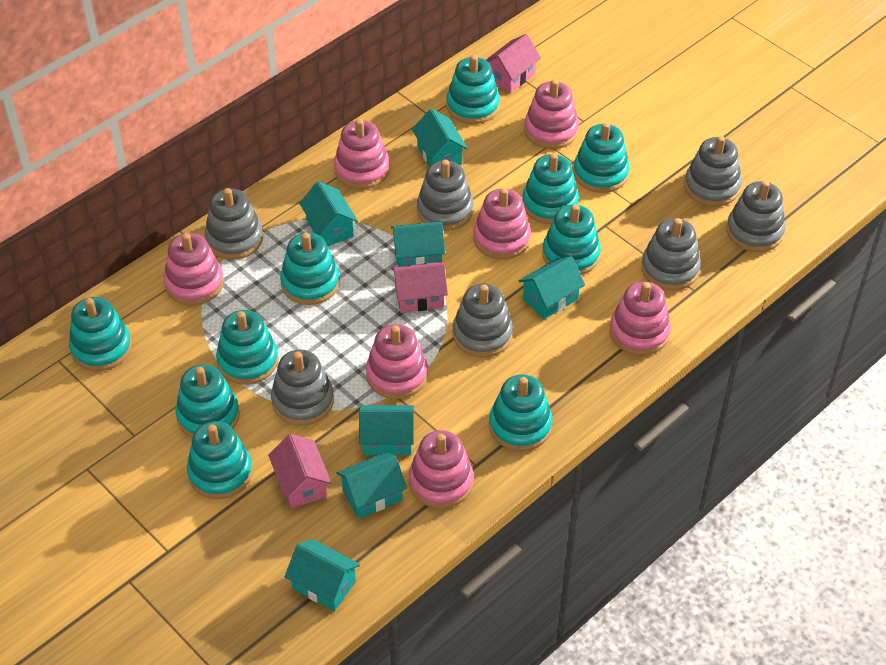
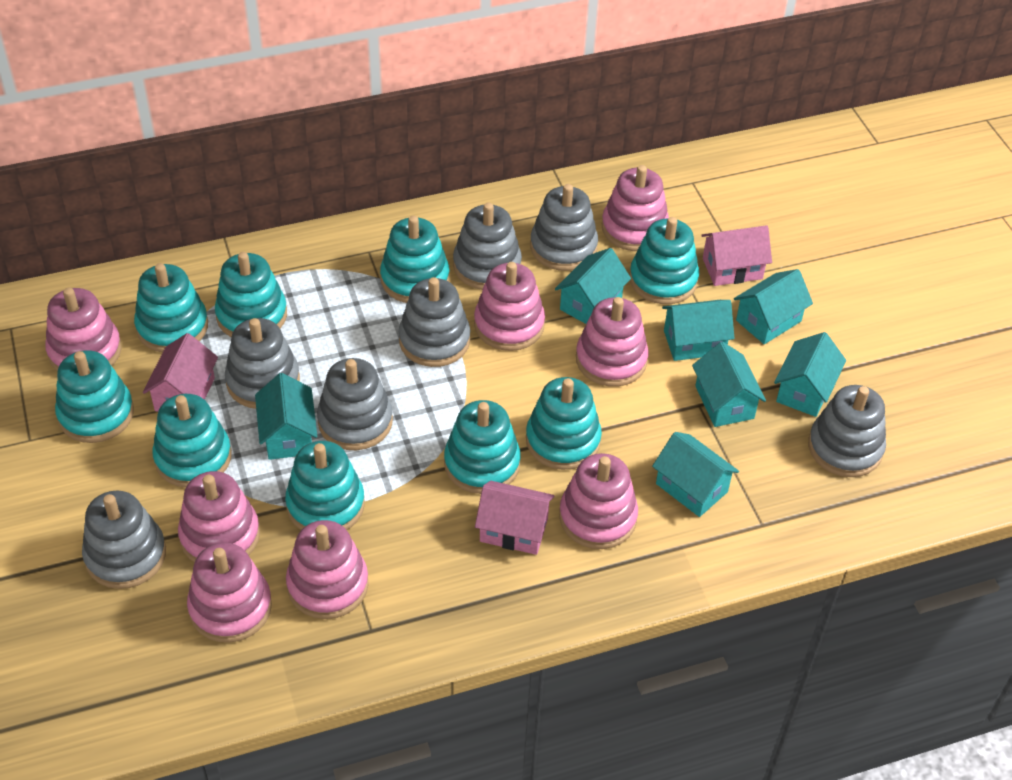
pink stacking toy: [164,233,224,305] [334,119,390,189] [366,324,428,399] [409,430,474,509] [473,188,531,260] [524,79,579,149] [610,281,671,355] = 7 -> [45,287,122,371] [178,471,260,562] [187,543,272,643] [286,520,369,619] [474,262,545,351] [559,453,638,549] [576,297,649,387] [602,165,669,251] = 8
turquoise stacking toy: [69,297,132,371] [175,364,240,438] [187,421,253,499] [216,310,278,385] [280,233,340,305] [446,55,500,124] [489,374,553,451] [522,153,579,224] [542,204,601,275] [573,122,630,193] = 10 -> [55,350,134,443] [134,263,208,352] [152,394,232,488] [215,252,287,337] [285,441,365,530] [380,216,450,303] [444,400,521,494] [526,377,602,470] [629,217,699,304] = 9

